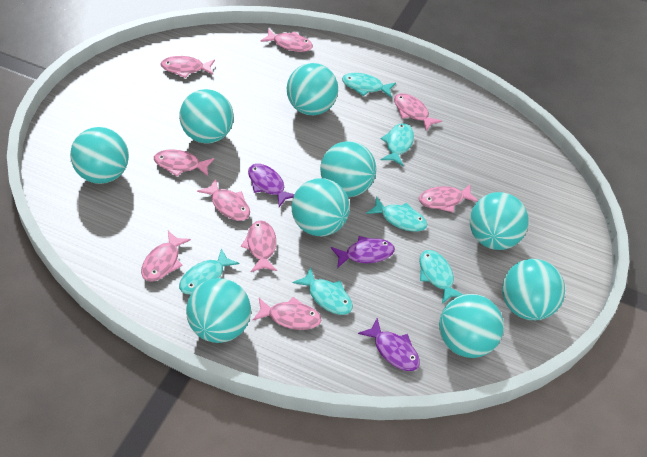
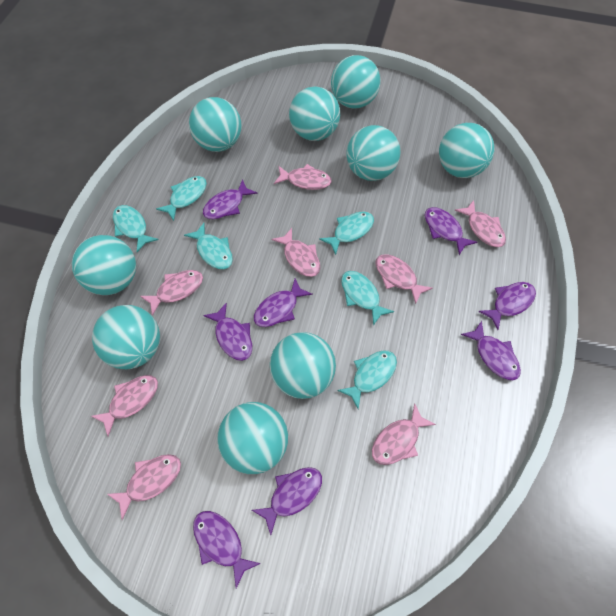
pink fish: [141,231,191,282] [154,149,214,177] [160,56,215,78] [197,179,250,221] [241,220,277,272] [252,297,321,330] [260,28,313,52] [394,93,442,131] [419,184,478,213] = 9 -> [91,375,158,436] [107,454,181,520] [140,270,203,316] [271,228,320,277] [274,164,332,190] [372,403,436,465] [376,254,433,304] [455,200,506,247] = 8
purple fish: [248,164,294,207] [331,236,395,268] [358,318,420,371] = 3 -> [193,511,261,588] [203,179,257,219] [203,303,252,361] [252,467,322,535] [254,278,313,327] [425,207,477,255] [461,321,521,380] [478,282,536,330] = 8

